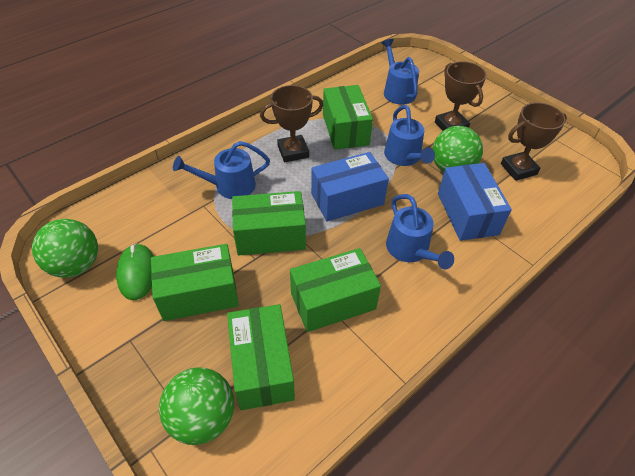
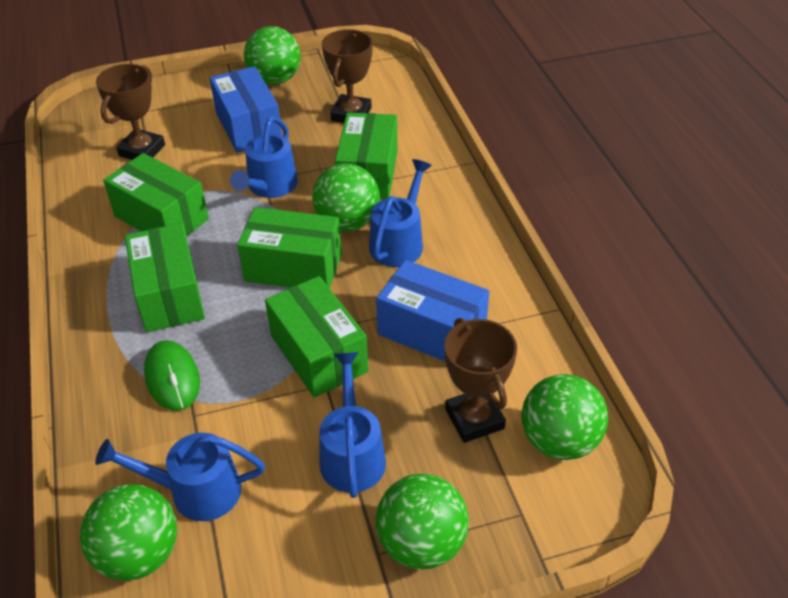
green ball: [32,219,98,278] [159,367,234,445] [432,126,483,172] = 3 -> [80,484,177,581] [244,26,300,85] [312,163,380,231] [376,474,469,570] [521,374,608,460] = 5

